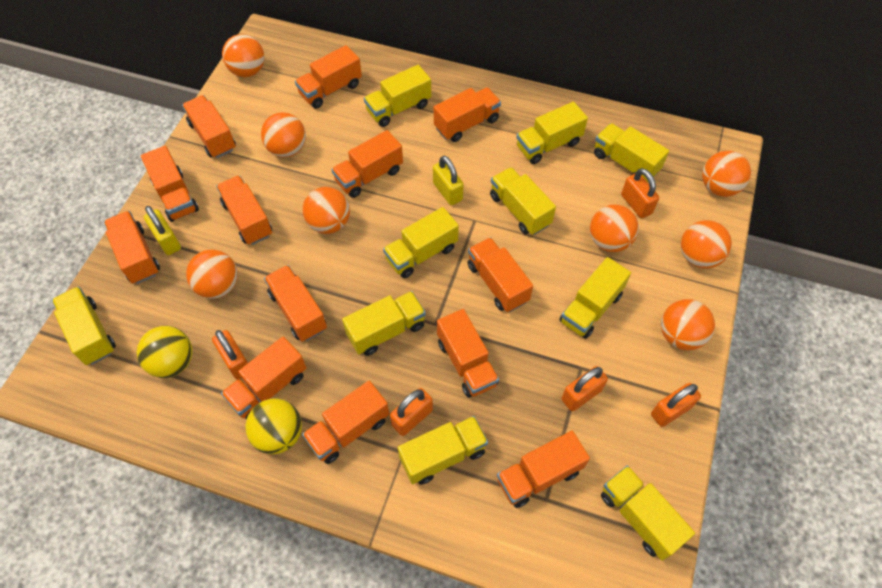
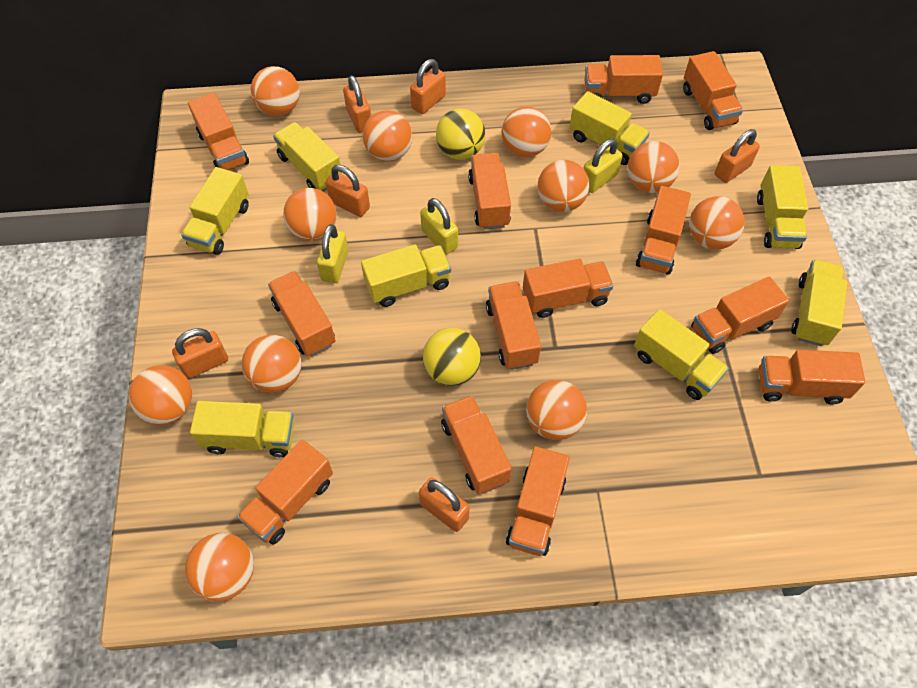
orange ball: [186,250,238,299] [222,34,265,77] [261,112,306,157] [303,187,350,234] [590,205,639,252] [661,299,715,350] [681,220,732,269] [702,151,751,197] = 8 -> [129,365,192,425] [185,533,254,602] [242,335,302,393] [251,66,300,116] [283,188,337,241] [363,110,412,162] [502,107,551,158] [526,380,587,440] [538,160,589,212] [627,141,680,193] [689,196,745,250] = 11
orange padlock: [212,330,248,380] [390,388,433,436] [562,366,608,411] [621,168,659,218] [651,383,701,427] = 5 -> [172,328,228,379] [326,165,370,217] [343,75,371,133] [410,59,446,114] [419,477,470,532] [715,129,760,183] = 6
yellow padlock: [144,206,181,255] [433,156,464,205] = 2 -> [317,224,349,283] [420,198,458,255] [583,139,623,193] = 3
yellow truck: [52,287,116,365] [342,291,426,356] [364,65,431,127] [383,207,459,278] [397,416,488,485] [490,167,556,235] [516,102,588,164] [559,257,631,339] [594,123,669,183] [601,466,695,561] = 10 -> [181,167,249,255] [190,401,295,457] [273,122,342,192] [361,244,451,307] [569,91,650,165] [634,309,729,400] [757,165,808,249] [792,260,847,346] = 8

